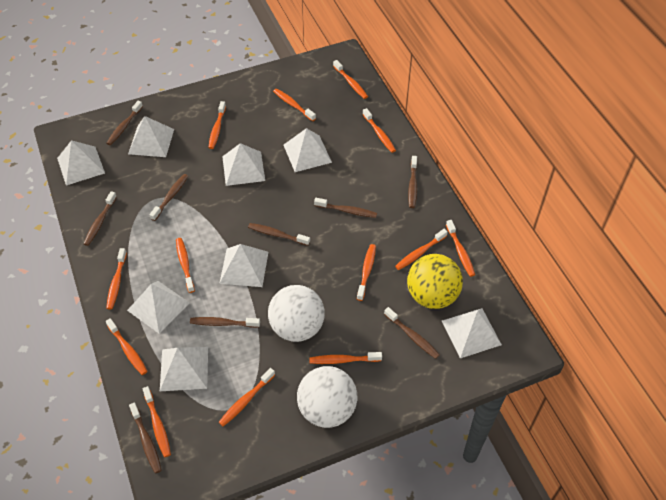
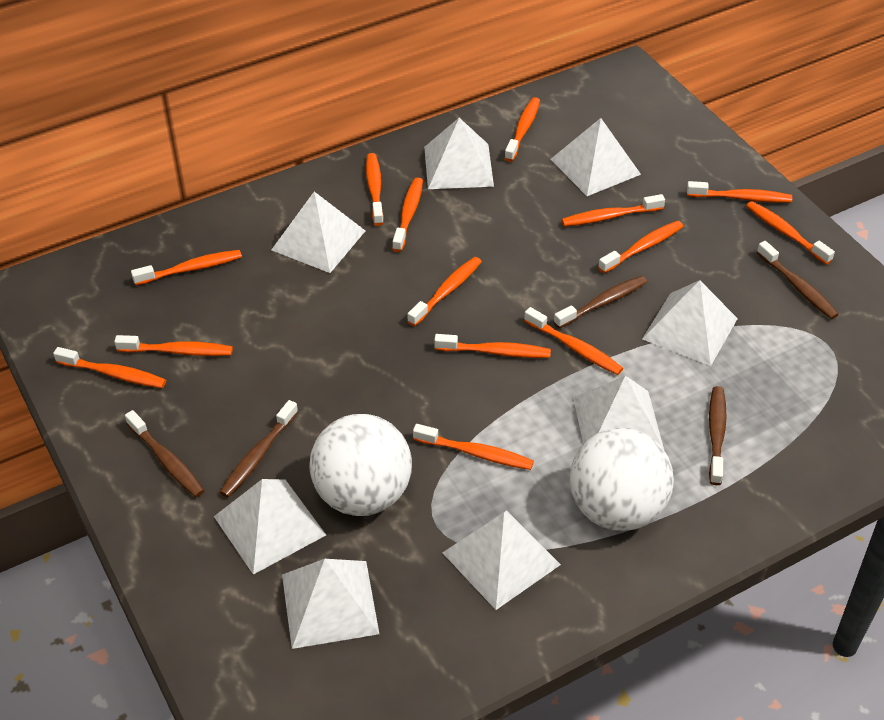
brown toothbrush: [83,191,117,246] [107,101,143,145] [129,402,162,473] [149,174,188,221] [190,317,260,328] [248,223,310,246] [314,198,377,218] [384,307,440,359] [408,156,417,208] = 9 -> [125,410,204,497] [220,400,298,498] [554,276,647,328] [709,386,726,485] [757,241,839,319] = 5
orange toothbrush: [106,248,127,309] [106,318,148,375] [143,386,171,457] [176,238,195,293] [208,101,226,149] [219,368,275,426] [273,89,316,121] [309,352,382,364] [333,60,368,99] [357,244,376,301] [363,108,396,153] [395,229,448,270] [446,220,475,277] = 13 -> [53,347,166,388] [114,335,233,356] [131,250,242,285] [366,153,384,226] [392,178,423,252] [407,257,482,326] [413,424,534,470] [434,334,551,358] [504,97,540,162] [524,307,623,375] [561,194,665,227] [598,221,684,273] [687,181,792,203] [746,201,835,265] = 14
yellow ball: [407,254,463,309] = 1 -> none = 0

